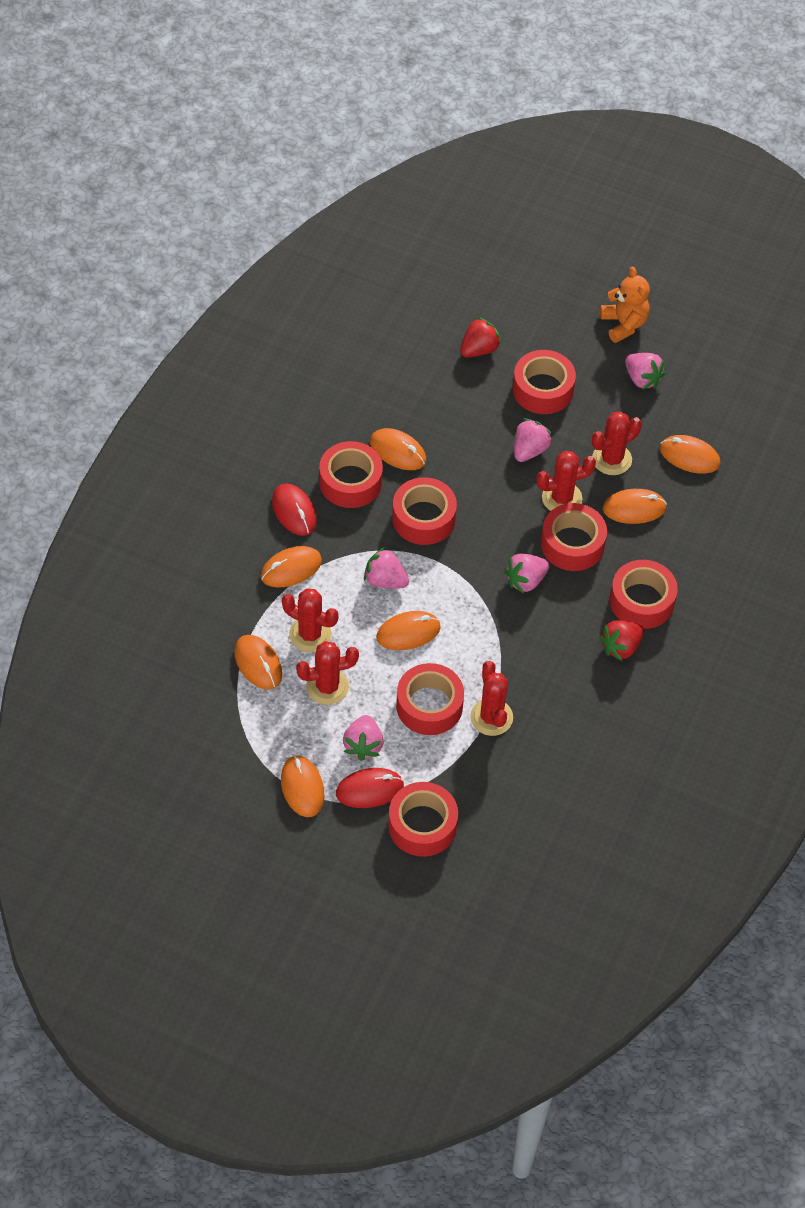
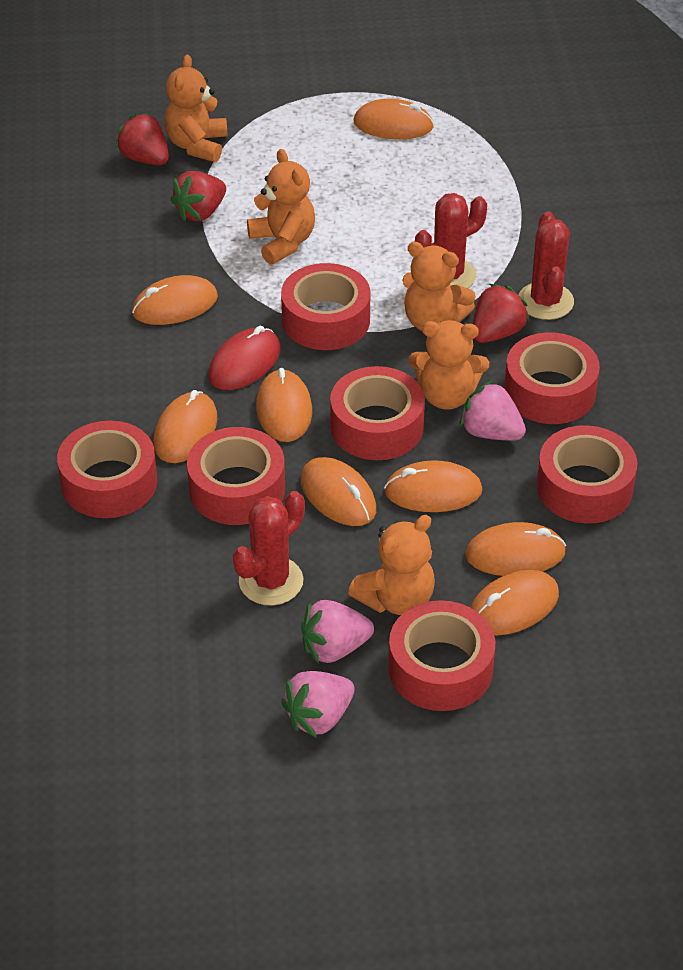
orange mouse: [234,635,282,690] [261,546,322,588] [281,755,324,817] [370,428,426,470] [376,611,441,650] [603,489,667,524] [660,435,721,474] = 7 -> [132,275,218,325] [154,390,217,463] [256,368,312,442] [301,457,376,526] [353,99,434,139] [384,460,482,512] [465,522,566,576] [470,570,559,635] = 8
orange teddy bear: [600,267,650,343] = 1 -> [164,55,228,162] [247,149,315,265] [348,515,435,615] [402,242,476,331] [408,320,489,410] = 5
pink strawberry: [343,715,384,761] [364,547,409,588] [505,554,549,594] [514,419,553,462] [625,353,665,390] = 5 -> [281,671,355,738] [301,600,374,664] [460,381,526,441] = 3
red cactus: [282,588,338,652] [296,641,359,705] [470,661,513,736] [536,451,596,511] [592,411,642,475] = 5 -> [233,491,305,606] [415,193,487,288] [518,212,574,320] = 3
red mouse: [272,483,317,536] [336,768,404,808] = 2 -> [208,326,280,390] = 1
red strawberry: [460,317,501,358] [599,620,644,661] = 2 -> [115,113,169,165] [170,171,226,221] [473,284,530,343] = 3

